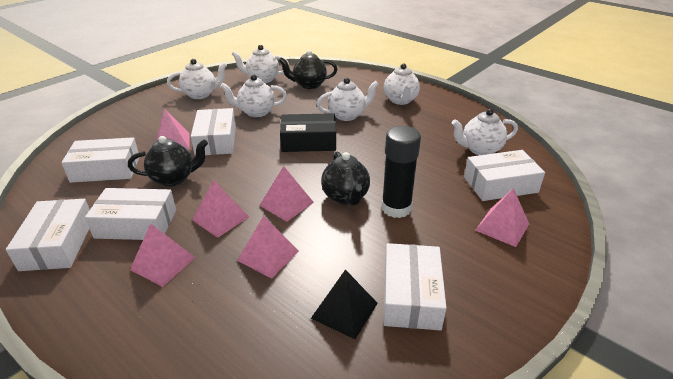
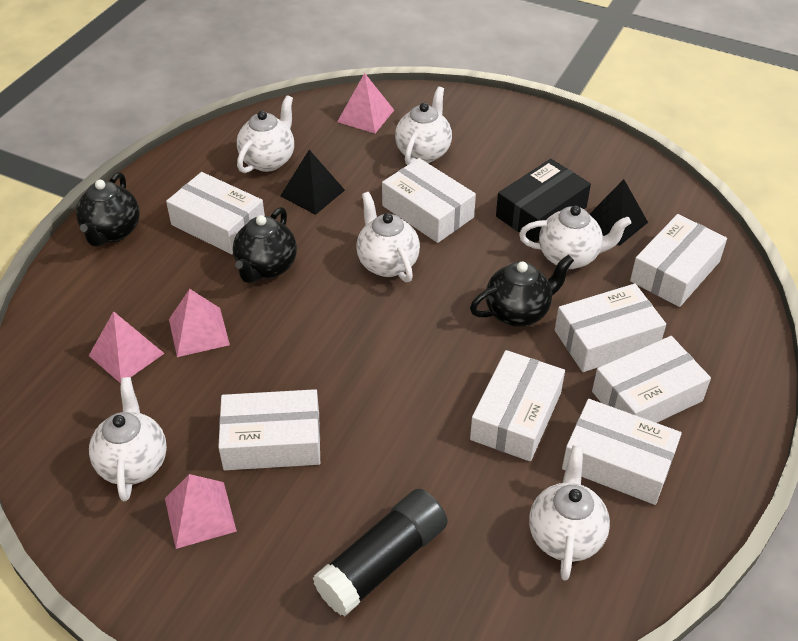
black pyramid: [311,269,378,339] = 1 -> [280,150,345,215] [589,179,648,246] = 2
pink pyramid: [130,223,196,287] [157,108,190,150] [192,180,249,238] [237,216,299,278] [259,166,314,222] [475,188,529,247] = 6 -> [89,311,165,383] [165,474,237,549] [169,289,230,357] [337,73,394,133] = 4
white box: [6,199,90,271] [61,137,140,183] [85,188,176,240] [191,108,236,156] [383,243,446,330] [464,150,545,201] = 6 -> [166,172,265,254] [218,389,320,470] [382,158,476,243] [470,350,565,461] [555,283,666,372] [562,399,682,505] [592,336,711,423] [630,214,727,307] = 8

